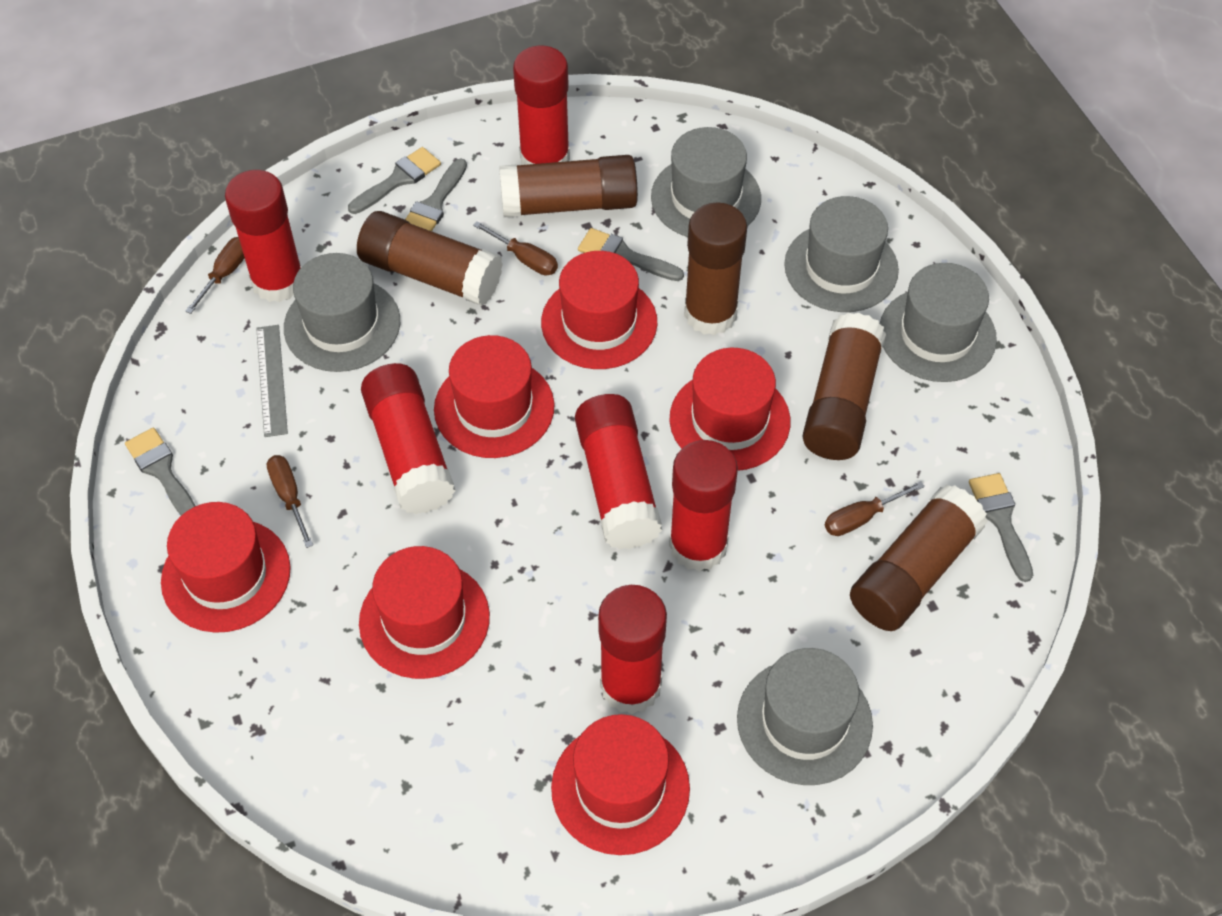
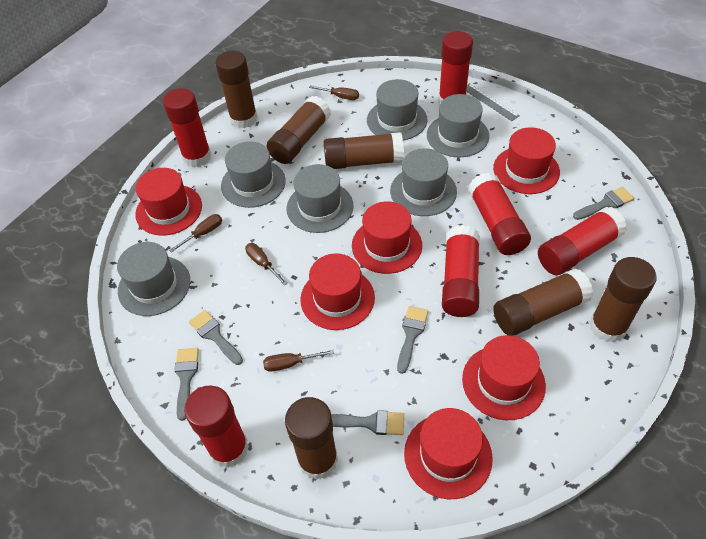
brown glue stick: [357,211,503,306] [499,155,638,217] [684,202,747,335] [802,313,886,460] [850,485,988,631] = 5 -> [215,51,258,128] [266,96,331,164] [285,397,338,480] [324,132,404,169] [493,268,593,336] [590,257,656,342] = 6
grey hat: [284,253,400,372] [651,127,761,237] [737,648,873,785] [784,196,899,312] [880,263,997,382] = 5 -> [117,242,190,316] [221,141,286,208] [287,164,353,233] [367,79,427,140] [390,148,457,216] [427,94,489,157] = 6

